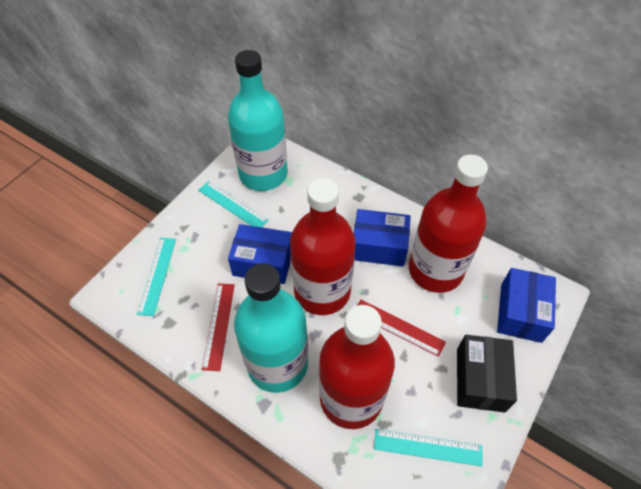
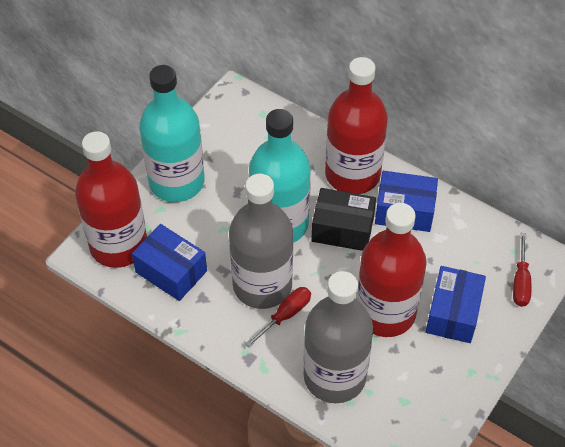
grey bottle: none = 0 -> [229,174,293,309] [303,271,373,403] = 2
red ruler: [202,283,235,371] [357,300,446,357] = 2 -> none = 0
red screwdriver: none = 0 -> [245,287,311,348] [513,233,531,307] = 2
turquoise ruler: [137,238,176,316] [198,181,269,227] [374,429,483,466] = 3 -> none = 0

